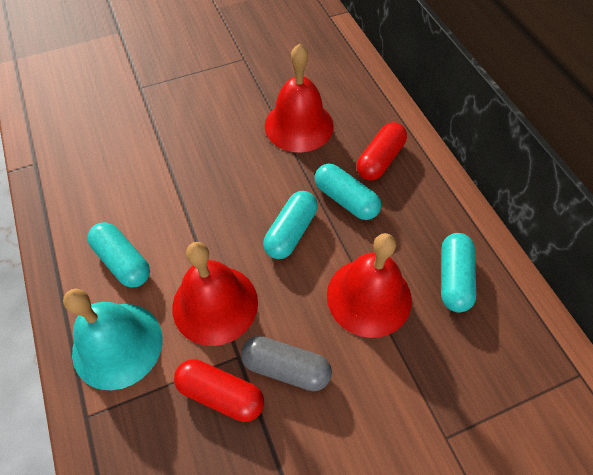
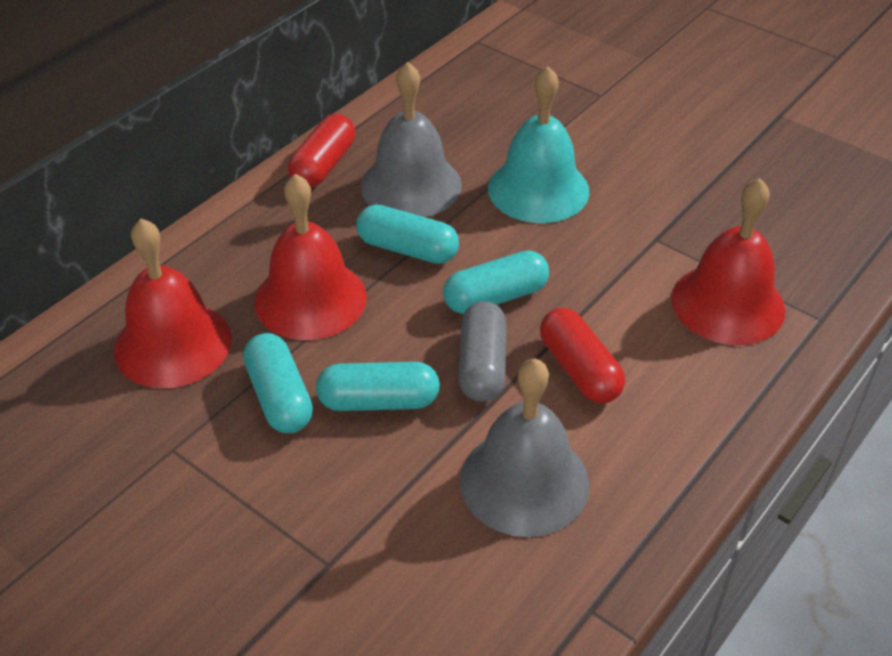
grey bell: none = 0 -> [361,62,462,217] [460,358,589,537] = 2

